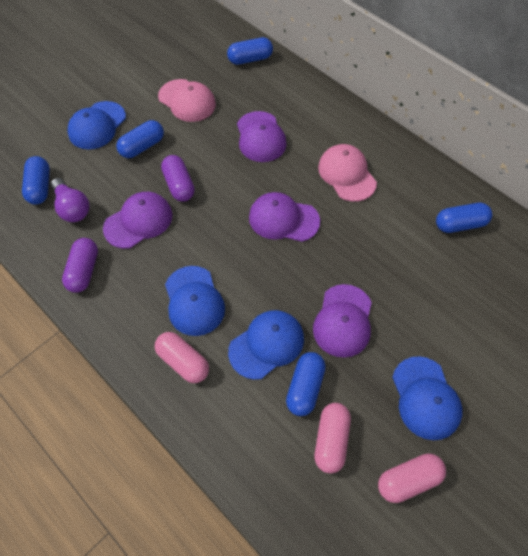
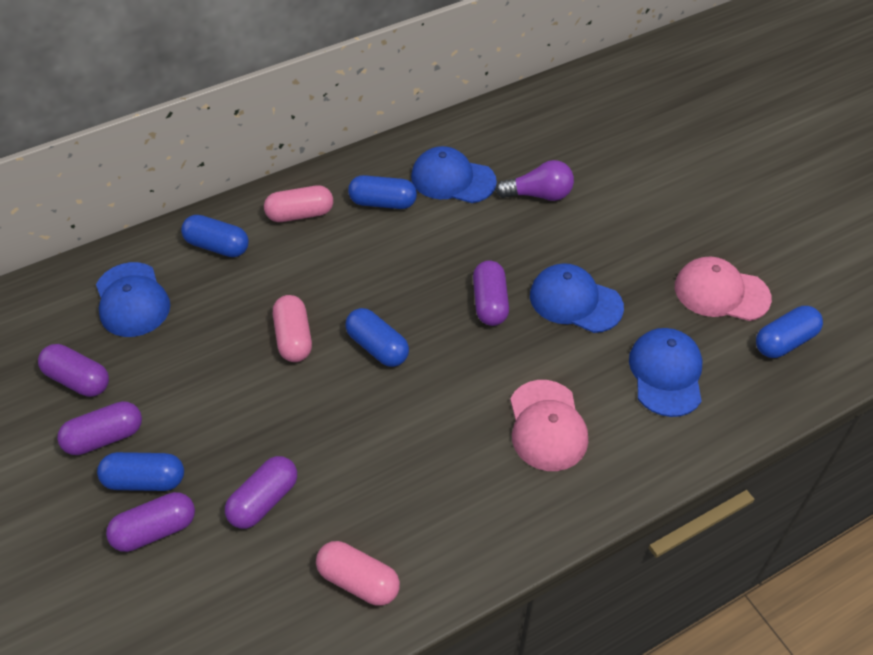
purple cap: [103,192,172,249] [237,111,287,162] [249,192,320,242] [313,284,372,358] = 4 -> none = 0
purple capsule: [62,238,98,293] [161,155,195,202] = 2 -> [38,344,109,397] [57,401,142,455] [106,492,195,552] [225,456,297,529] [473,260,509,326] = 5

